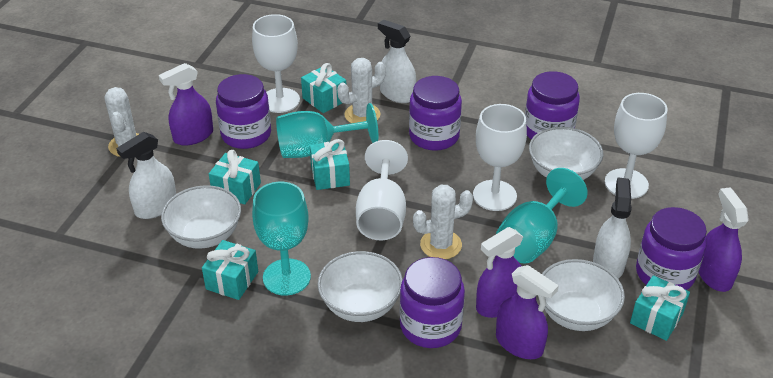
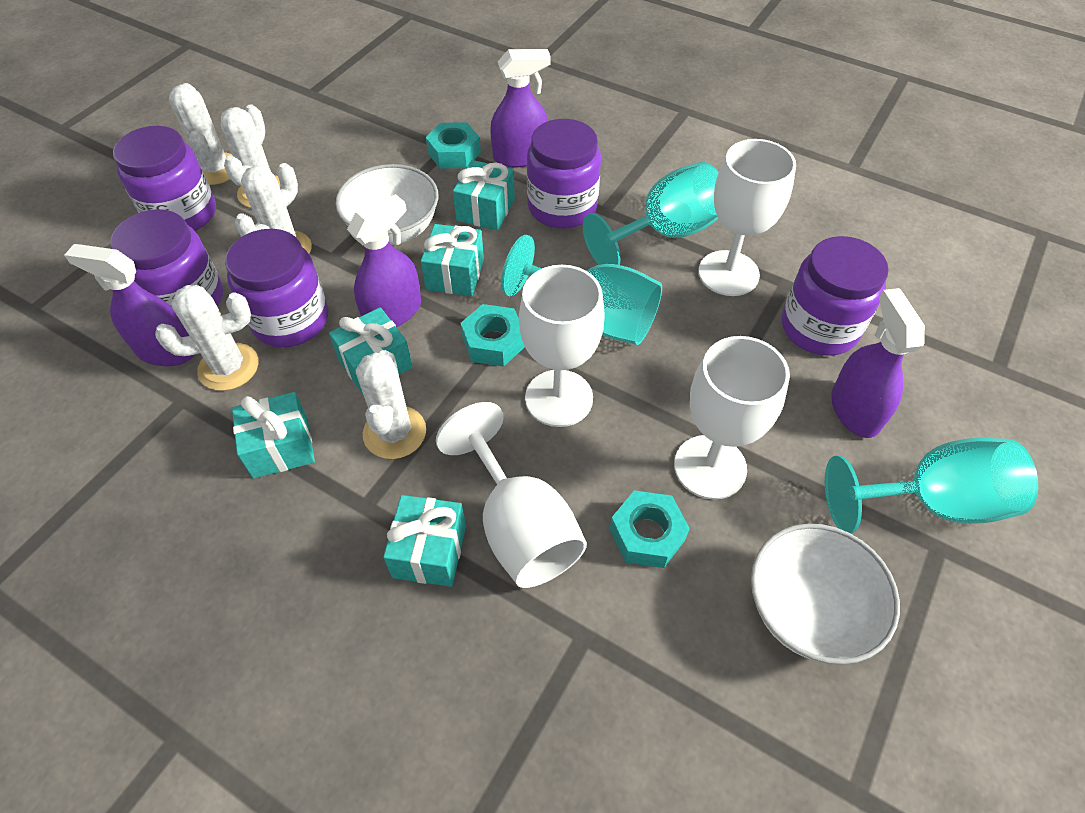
turquoise nut: none = 0 -> [426,123,481,168] [460,304,525,367] [610,490,690,568] = 3
white bowl: [161,185,241,249] [317,251,403,322] [529,127,603,180] [542,259,625,331] = 4 -> [336,164,438,245] [751,523,900,665] = 2
white cactus: [105,87,139,157] [337,58,386,123] [413,184,473,259] = 3 -> [155,285,258,391] [169,83,232,185] [221,104,280,208] [235,163,312,254] [356,350,426,459] = 5
white spray bottle: [116,132,176,219] [378,20,416,103] [593,177,632,279] = 3 -> none = 0

